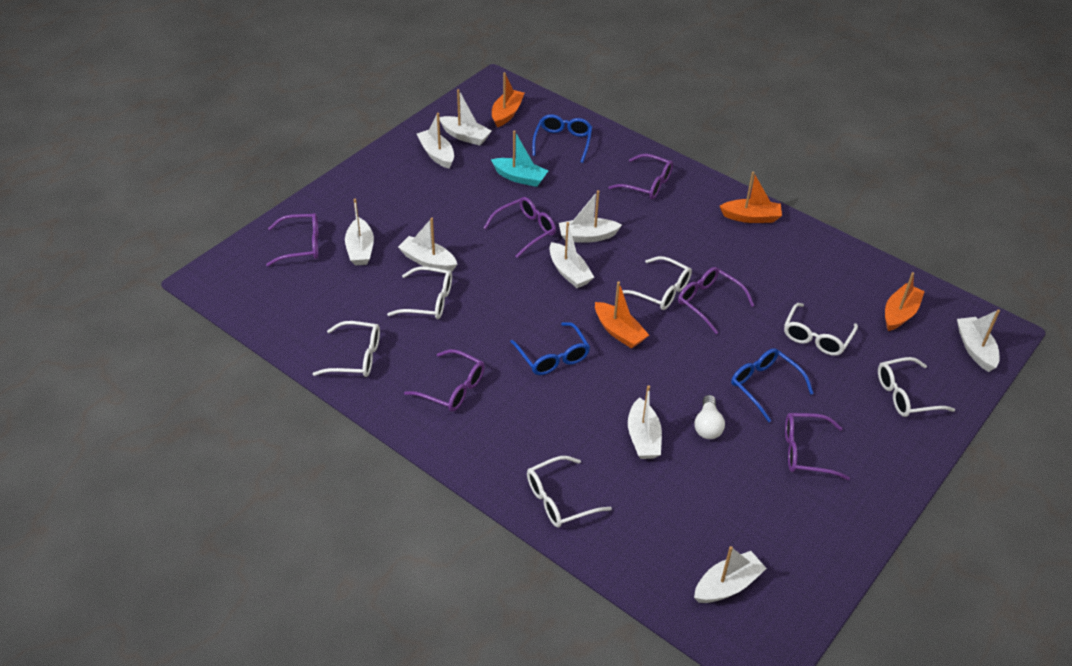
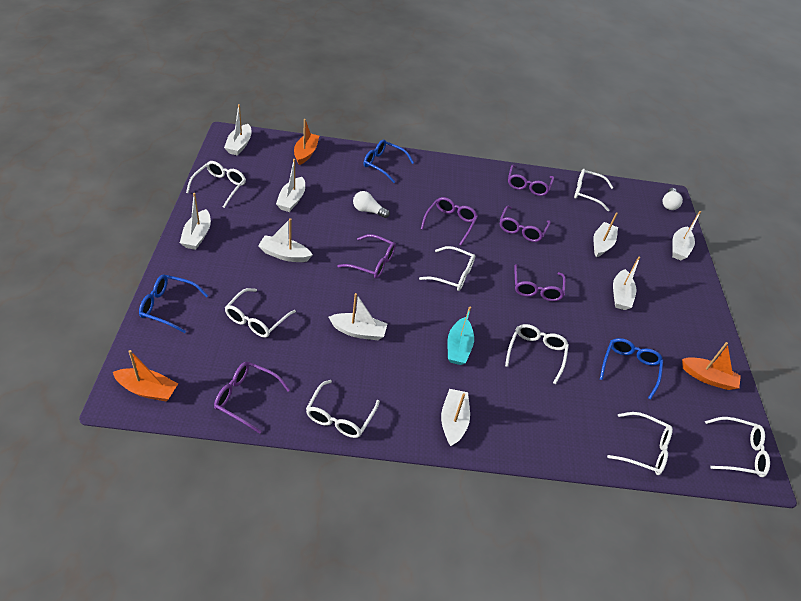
orange boat: [492,72,524,127] [595,281,649,349] [720,171,782,223] [885,272,925,331] = 4 -> [113,350,179,402] [294,119,319,165] [682,342,741,390] = 3
white glasses: [313,321,380,377] [387,267,452,319] [527,456,612,528] [622,256,692,310] [784,303,858,356] [878,357,955,417] = 6 -> [186,161,246,208] [225,288,296,338] [306,380,380,438] [419,246,475,291] [505,324,569,384] [574,169,613,211] [607,412,673,475] [705,417,770,477] = 8
white light bulb: [694,395,725,439] = 1 -> [353,191,390,218] [663,188,683,210] = 2

